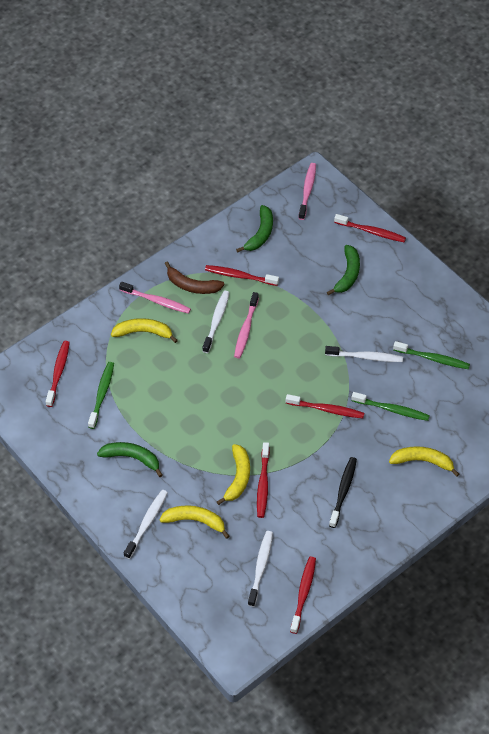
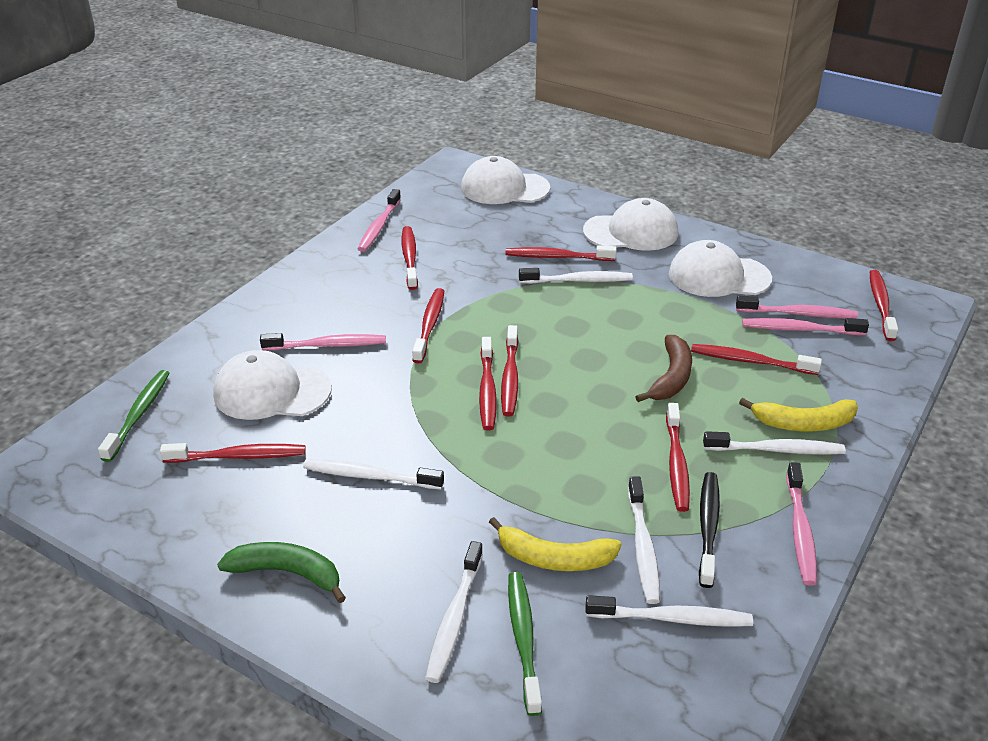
green banana: [97,442,163,477] [236,205,273,252] [327,245,360,295] = 3 -> [217,542,346,603] = 1
green toothbrush: [88,362,114,429] [351,392,430,421] [393,341,470,369] = 3 -> [98,370,170,462] [508,572,542,716] = 2
pink toothbrush: [119,282,191,314] [234,292,259,358] [298,163,316,220] = 3 -> [260,333,386,351] [358,189,401,252] [736,296,858,319] [742,318,869,335] [786,462,817,586] = 5
red toothbrush: [46,341,70,407] [205,265,279,286] [257,442,270,518] [286,394,364,418] [290,557,316,634] [334,214,406,242] = 6 -> [160,443,306,463] [402,226,418,290] [412,288,444,363] [479,337,497,430] [501,325,518,417] [505,245,617,261] [666,403,690,512] [691,344,822,375] [870,270,898,341] = 9
white cap: none = 0 -> [213,350,332,420] [461,156,550,204] [583,198,678,251] [669,240,772,297] = 4
white toothbrush: [124,490,168,559] [203,291,230,353] [248,531,273,607] [325,346,403,362] = 4 -> [303,459,444,490] [425,541,483,683] [519,268,633,284] [586,595,753,627] [628,477,660,604] [703,431,846,455] = 6
yellow banana: [111,318,178,343] [159,506,230,539] [217,444,250,505] [389,446,459,477] = 4 -> [489,517,622,571] [739,398,858,431] = 2

